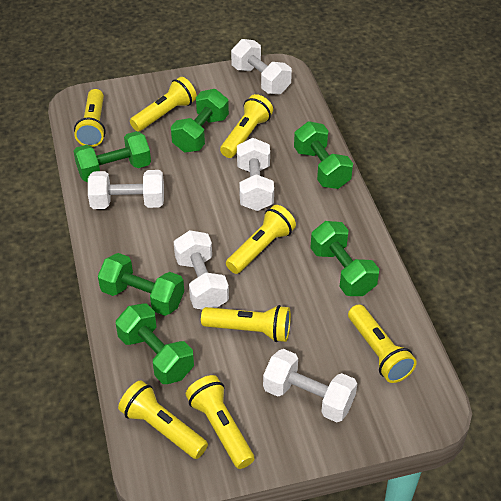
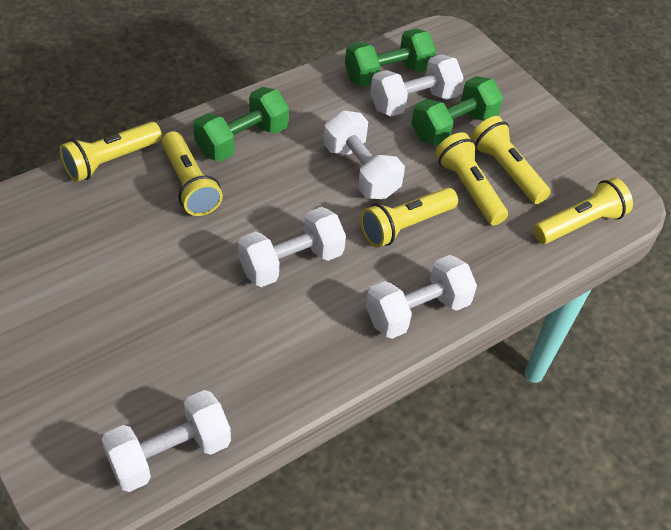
green dumbbell: [74,131,151,182] [98,253,184,316] [116,303,194,384] [171,89,229,153] [294,121,353,189] [310,221,379,296] = 6 -> [193,87,289,162] [345,28,436,87] [411,76,503,146] = 3
yellow flashlight: [74,89,105,147] [118,380,208,459] [130,77,197,132] [186,375,254,469] [201,305,291,342] [220,94,273,158] [226,205,296,274] [348,304,417,383] = 8 -> [59,122,162,182] [162,131,223,216] [360,187,458,248] [435,132,508,226] [470,116,551,204] [533,178,633,244] = 6

